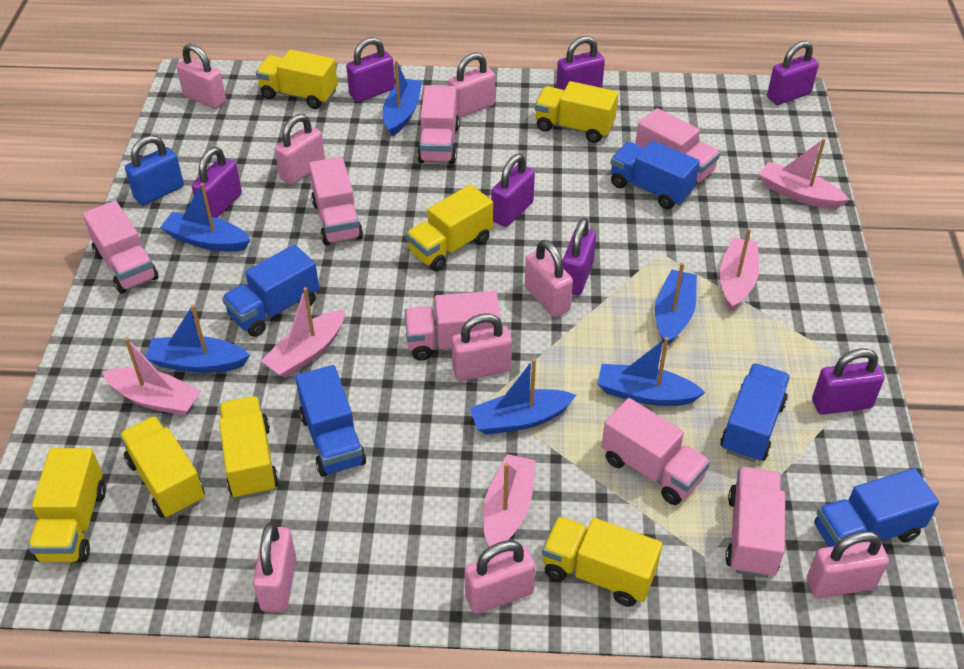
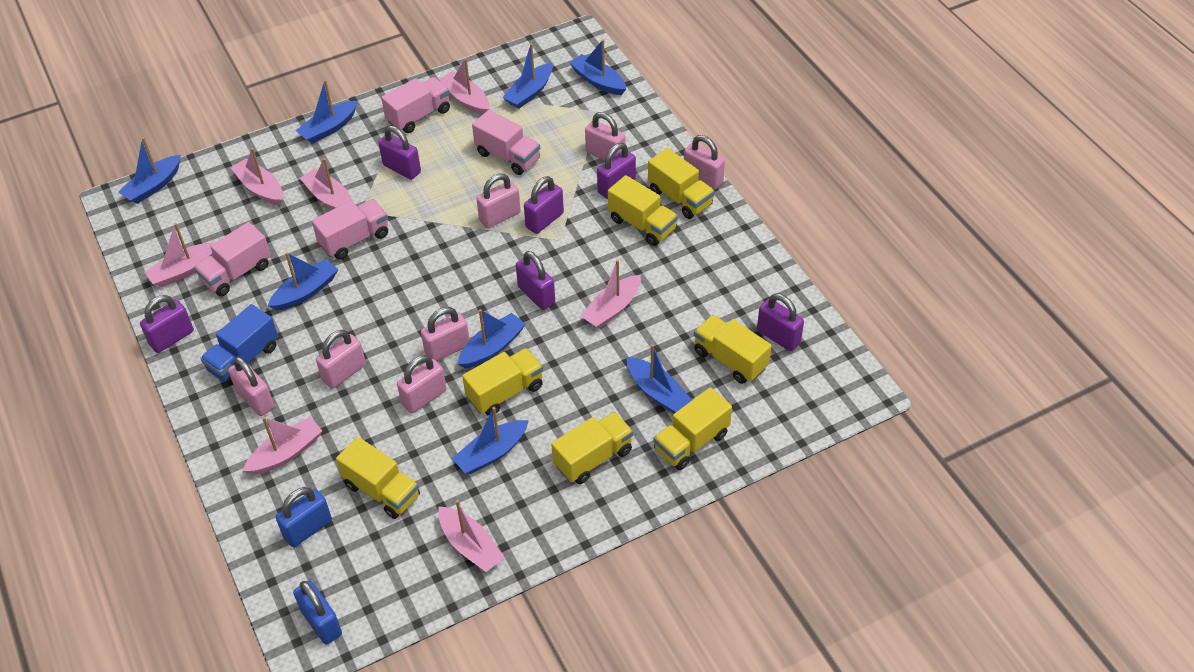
blue boat: [145,305,250,373] [160,183,251,252] [383,60,422,136] [470,358,576,435] [597,337,706,406] [655,263,697,345] = 6 -> [118,137,181,204] [268,252,338,311] [295,80,358,144] [452,407,529,474] [458,309,526,368] [502,43,553,109] [570,39,626,95] [627,344,692,414] = 8
blue padlock: [125,135,184,205] = 1 -> [276,487,332,547] [293,581,342,645] = 2
blue truck: [222,244,319,337] [295,365,366,477] [610,141,700,209] [720,363,790,462] [815,468,939,547] = 5 -> [200,304,278,385] = 1
pink boat: [102,337,201,416] [261,287,345,378] [483,454,536,547] [720,228,759,311] [759,138,849,209] = 5 -> [145,223,215,287] [231,148,283,205] [243,417,322,475] [300,158,353,210] [438,500,505,572] [439,58,490,115] [581,260,641,329] = 7
pink padlock: [176,43,226,109] [253,523,296,612] [275,114,325,185] [448,52,495,118] [452,313,512,381] [465,540,536,614] [525,240,573,317] [807,531,889,599] = 8 -> [228,357,274,416] [316,330,366,389] [397,355,446,414] [421,307,470,362] [476,174,521,228] [585,112,626,161] [684,135,725,190] = 7
pink truck: [83,201,158,294] [309,157,363,246] [405,291,501,361] [417,85,459,164] [602,398,710,505] [635,108,720,186] [725,467,785,578] = 7 -> [194,222,271,296] [312,199,388,260] [381,77,450,133] [472,110,540,175] = 4
purple padlock: [192,147,242,218] [346,37,395,102] [491,154,535,227] [556,36,605,90] [562,218,596,295] [767,41,819,105] [812,349,884,415] = 7 -> [140,295,194,353] [378,126,421,180] [516,251,555,310] [524,176,564,234] [597,143,636,199] [757,293,804,351] = 6

